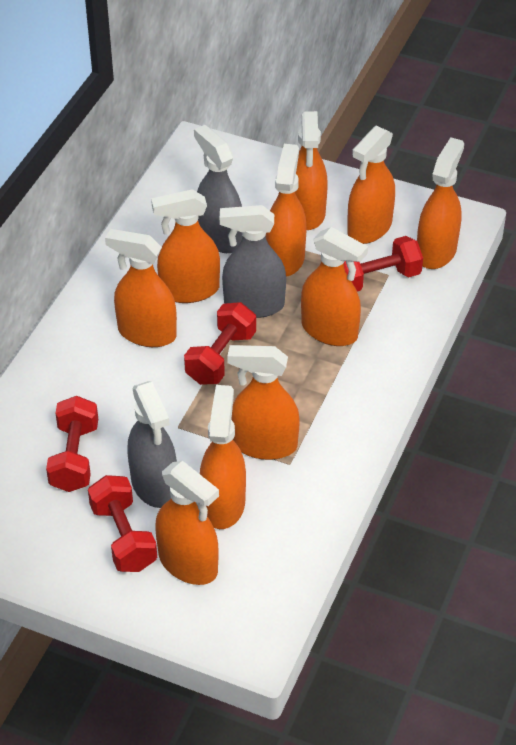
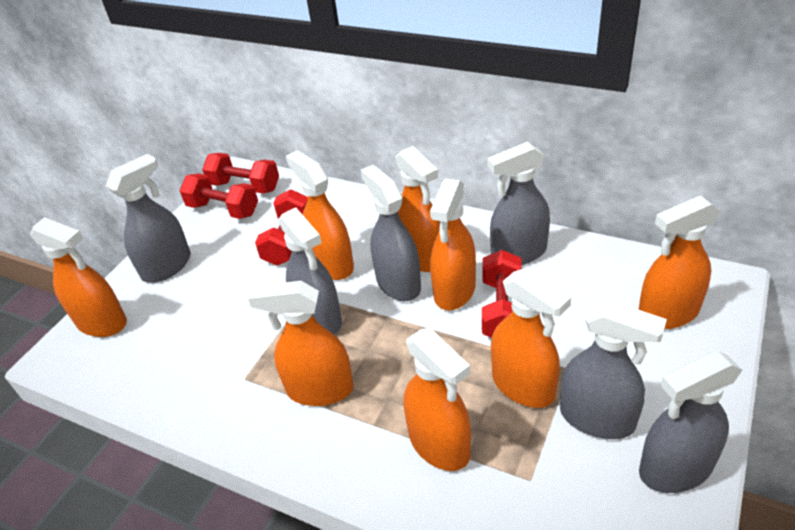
grey spray bottle: [127,381,177,508] [194,125,243,253] [220,205,286,318] = 3 -> [106,154,191,283] [279,207,342,335] [361,165,421,301] [487,142,550,265] [560,299,667,439] [639,350,742,493] = 6
orange spray bottle: [105,229,177,347] [151,189,220,303] [155,461,219,585] [200,385,246,529] [227,345,300,460] [266,144,307,277] [295,111,328,230] [301,227,368,346] [347,126,395,244] [417,137,464,269] = 10 -> [30,217,127,337] [248,281,354,406] [286,150,354,280] [395,146,440,272] [404,328,471,471] [430,179,476,310] [491,268,571,408] [638,195,721,329] = 8

